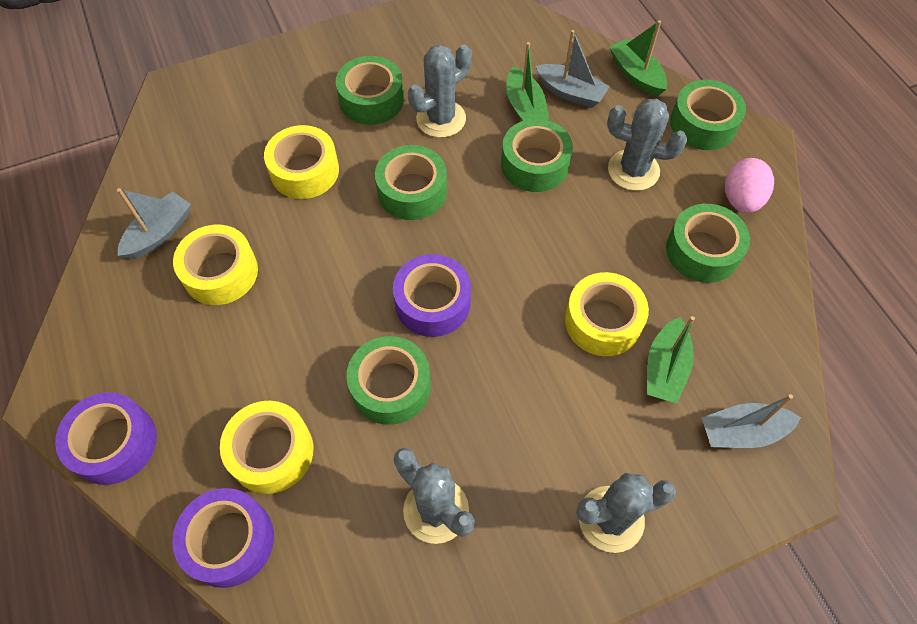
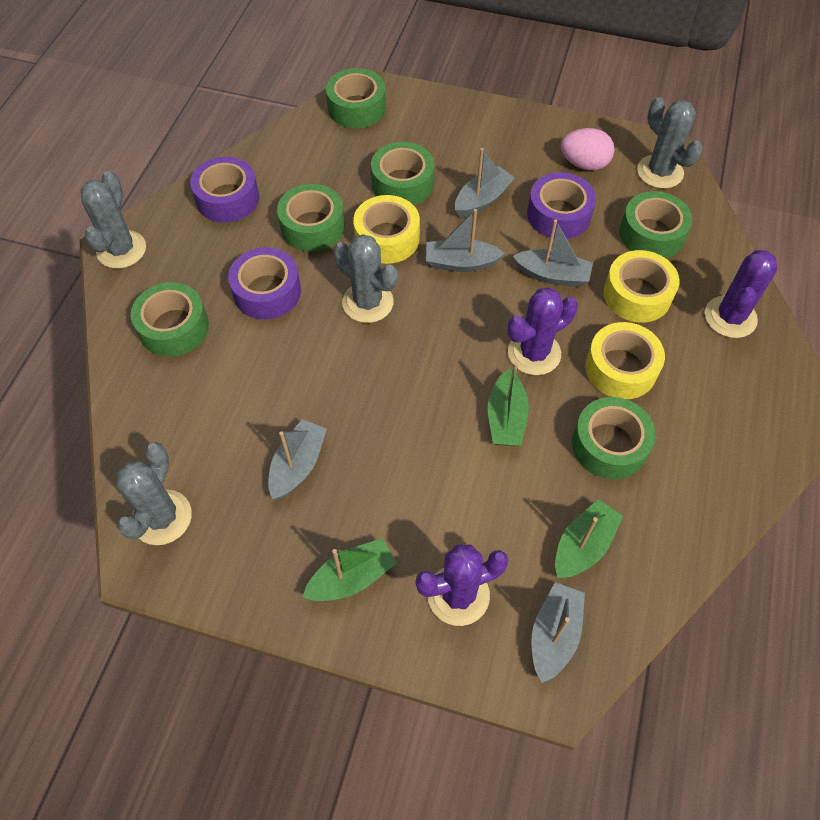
grey boat: [117,188,191,259] [536,30,610,108] [702,394,801,448] = 3 -> [268,419,327,499] [426,209,505,272] [455,148,515,217] [513,219,593,287] [532,582,585,683] = 5
purple cactus: none = 0 -> [415,544,509,626] [507,287,578,375] [705,250,778,338] = 3
yellow tape: [173,225,258,305] [220,401,313,494] [264,125,339,199] [565,272,649,356] = 4 -> [353,195,420,264] [585,322,665,399] [603,250,679,323] = 3

